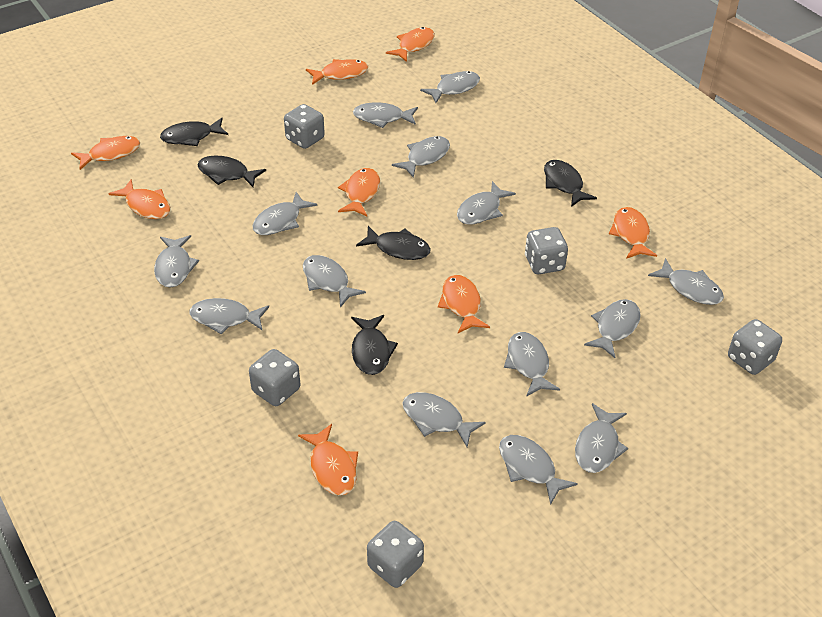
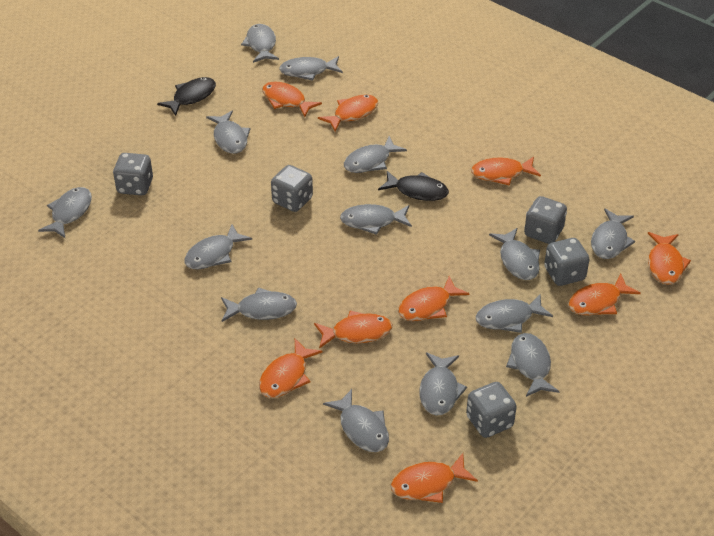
black fish: [160,118,228,146] [197,156,266,187] [351,315,398,375] [356,226,431,260] [544,160,597,207] = 5 -> [157,77,216,116] [378,171,449,201] = 2
orange fish: [71,136,140,170] [109,180,171,219] [298,424,358,495] [306,59,368,85] [338,168,380,216] [386,27,435,62] [438,275,490,333] [609,207,657,259] = 8 -> [259,339,323,398] [262,81,322,117] [314,311,392,349] [318,94,378,132] [391,453,478,503] [398,276,469,321] [471,157,541,186] [568,274,641,315] [648,232,691,285] = 9

